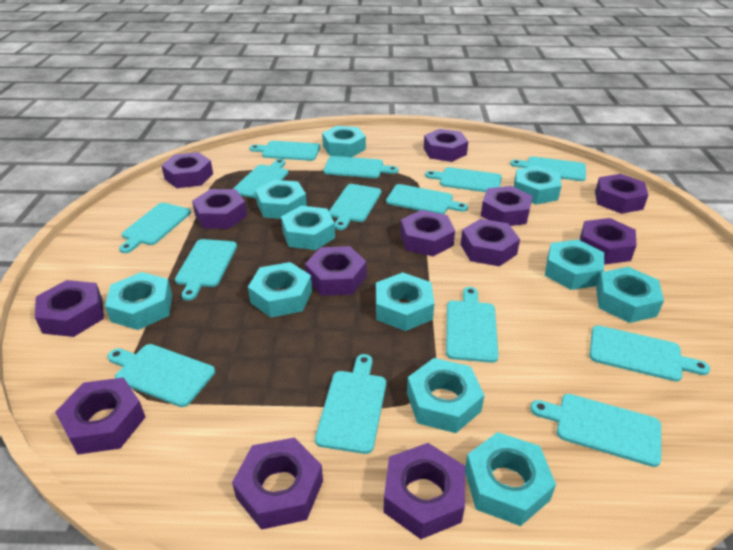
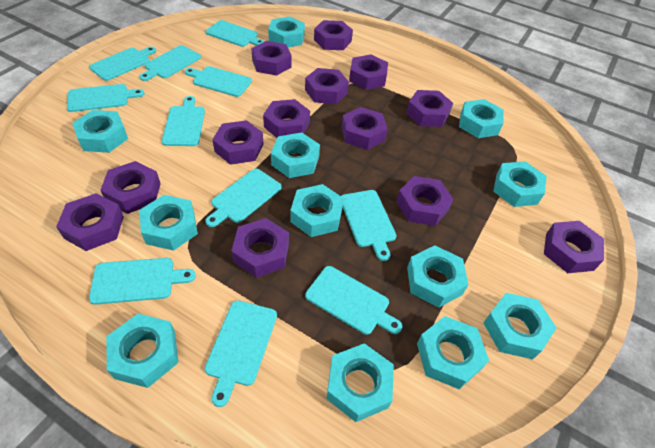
turquoise cutting board: [107,344,215,407] [119,203,191,253] [175,239,237,300] [233,159,288,199] [250,141,320,161] [315,354,386,454] [323,156,398,178] [329,184,381,230] [386,184,468,214] [425,167,502,192] [446,287,499,363] [510,156,586,181] [530,394,661,467] [590,325,710,382] = 14 -> [67,84,145,112] [89,47,156,81] [89,258,196,305] [139,45,201,81] [162,96,205,146] [185,66,252,97] [205,20,264,47] [205,169,282,227] [205,300,277,407] [305,266,402,335] [341,190,397,261] = 11
turquoise nut: [105,272,172,330] [248,262,312,318] [255,180,307,219] [281,206,335,250] [322,126,366,157] [376,272,435,331] [407,358,485,433] [465,432,556,526] [514,166,562,205] [545,239,604,290] [596,267,664,323] = 11 -> [73,110,128,153] [106,314,178,388] [139,195,198,251] [268,17,305,47] [271,133,320,178] [290,184,344,237] [327,343,394,422] [407,246,469,308] [417,316,489,389] [459,99,504,138] [483,293,557,359] [493,161,547,207] = 12

